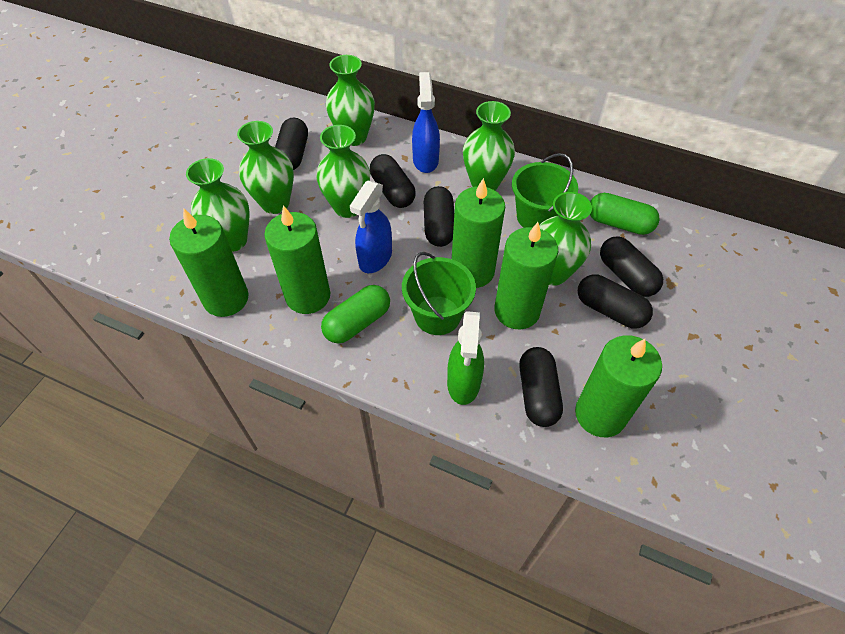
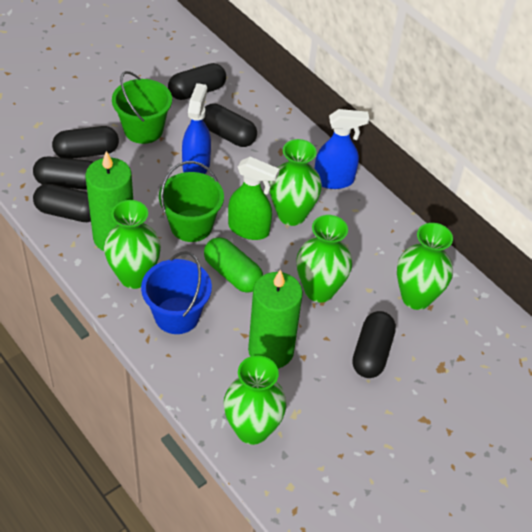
blue bucket: none = 0 -> [141,251,212,334] = 1
green candle: [169,208,249,317] [264,205,330,314] [452,178,505,288] [494,222,558,329] [575,335,662,437] = 5 -> [86,151,133,251] [248,269,303,369] = 2
green capsule: [321,285,390,344] [590,193,660,235] = 2 -> [204,237,263,293] = 1
green vase: [186,158,250,252] [237,121,294,214] [316,125,370,218] [326,55,375,146] [463,101,515,191] [539,192,592,286] = 6 -> [104,200,161,289] [224,355,287,445] [269,139,322,226] [296,215,353,303] [397,223,453,310] = 5

